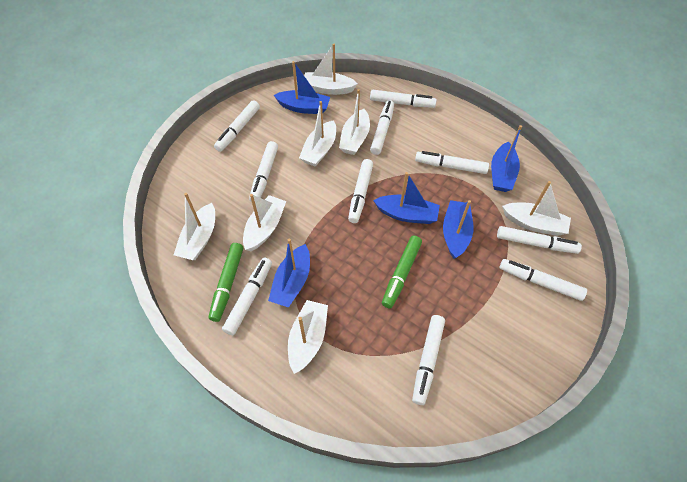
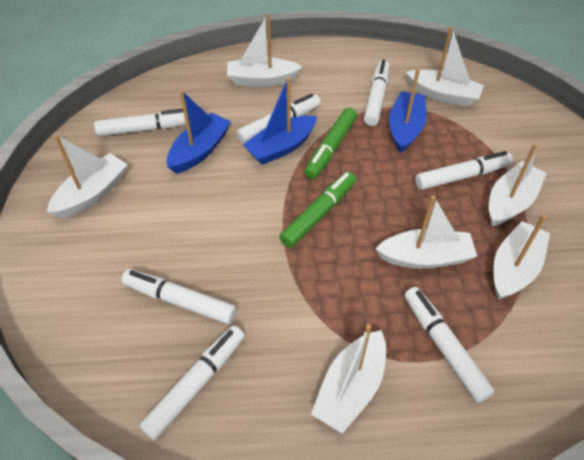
blue boat: [268,239,310,308] [274,61,330,114] [373,172,440,224] [443,200,474,259] [491,125,522,192] = 5 -> [167,90,231,174] [243,77,317,165] [389,68,427,153] = 3
white marker: [214,100,260,152] [222,258,272,335] [249,141,278,202] [348,159,373,223] [370,90,437,108] [370,100,394,155] [412,315,445,405] [415,151,489,174] [497,226,582,254] [500,259,587,301] = 10 -> [94,109,186,136] [122,269,236,324] [139,325,245,440] [237,93,321,144] [364,60,389,126] [404,287,495,402] [415,151,513,190] = 7

